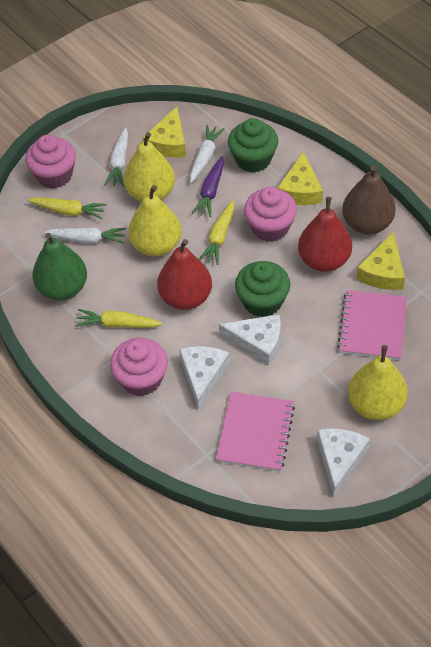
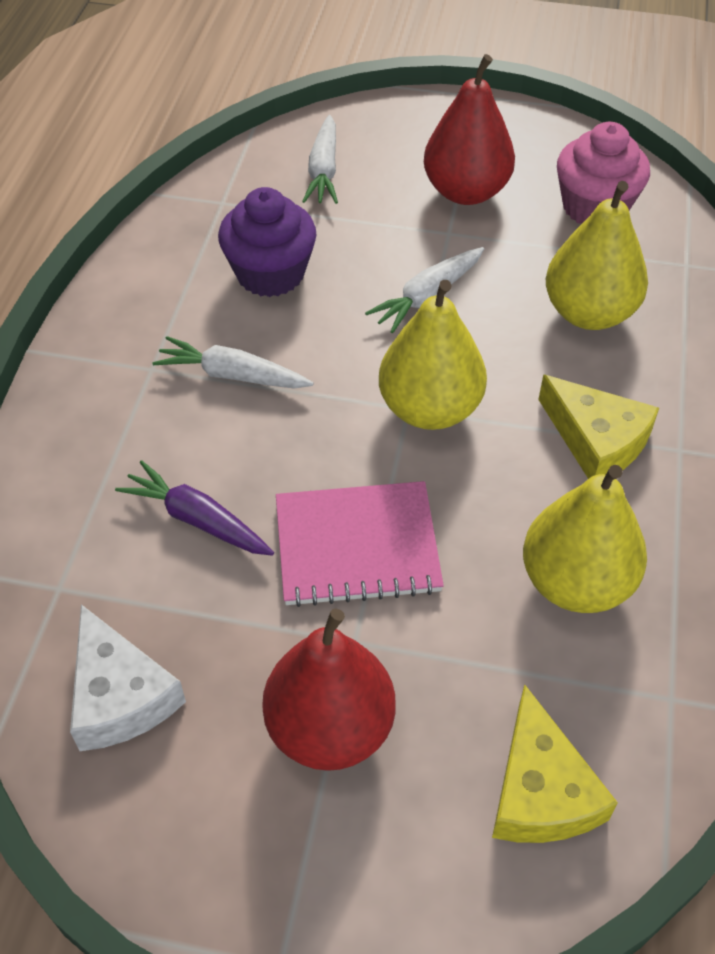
brown pear: [342,165,396,234] = 1 -> none = 0
green cupcake: [228,118,278,173] [235,261,290,317] = 2 -> none = 0
green pear: [32,233,87,301] = 1 -> none = 0
pink cupcake: [25,135,76,189] [110,338,168,396] [244,187,297,242] = 3 -> [557,122,650,224] = 1
pink notebook: [216,392,295,472] [337,290,407,360] = 2 -> [276,481,444,607] = 1
purple cupcake: none = 0 -> [218,187,317,297] = 1
white cheese: [179,346,230,410] [219,314,281,366] [317,428,370,497] = 3 -> [70,604,186,751] = 1
yellow carrot: [27,197,107,219] [75,309,163,328] [199,200,234,265] = 3 -> none = 0
yellow cheese: [143,106,186,157] [277,151,323,205] [356,232,405,290] = 3 -> [492,684,618,843] [538,374,659,479] = 2

